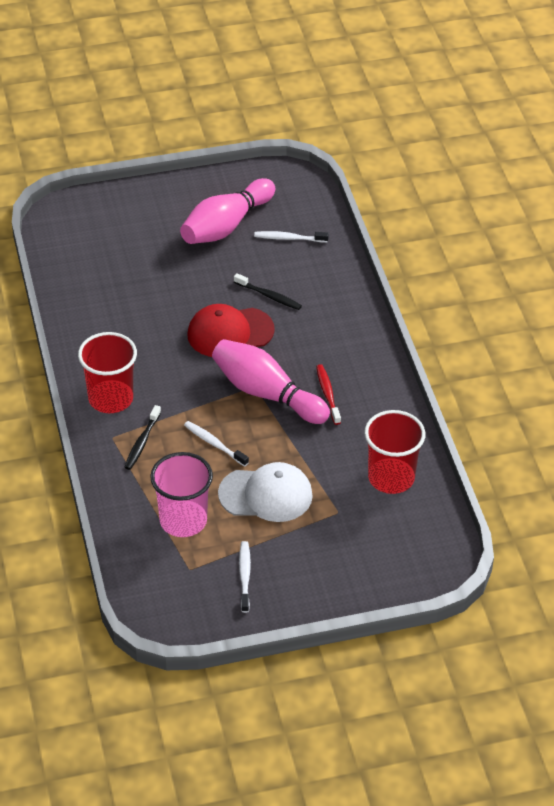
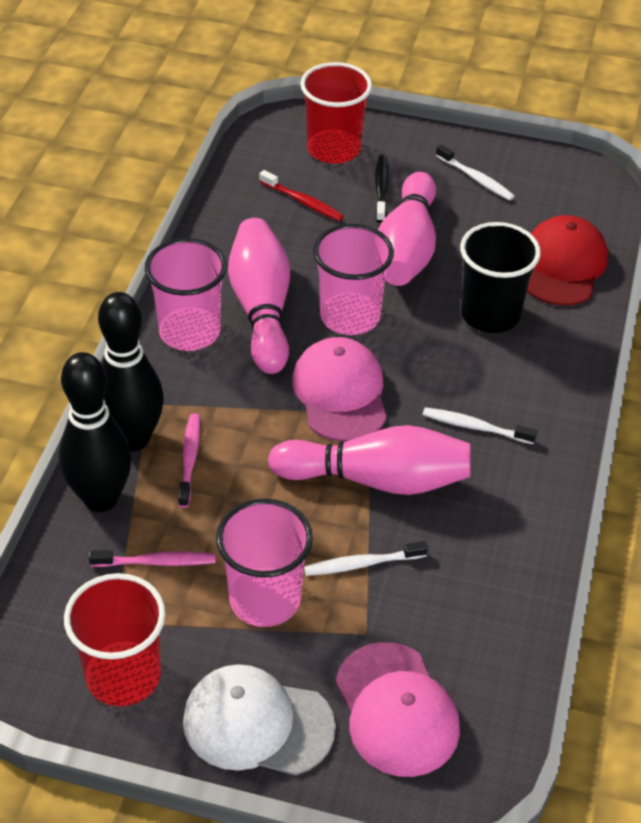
black bowling pin: none = 0 -> [59,352,132,512] [98,292,164,451] = 2
black cup: none = 0 -> [460,222,541,333] = 1
black toothbrush: [124,405,161,470] [234,273,302,310] = 2 -> [375,155,389,223] = 1
pink bowling pin: [180,178,275,244] [212,339,330,424] = 2 -> [228,218,290,374] [268,425,471,495] [378,172,436,286] = 3
pink cap: none = 0 -> [292,337,387,442] [336,642,460,777] = 2
pink cup: [150,452,213,537] = 1 -> [145,238,227,351] [216,499,313,627] [313,224,394,335] = 3
pink toothbrush: none = 0 -> [89,550,216,567] [178,413,200,508] = 2

